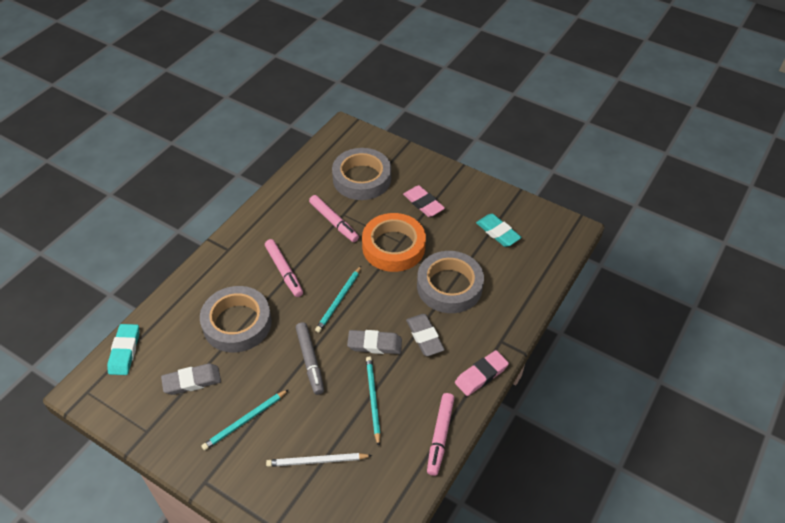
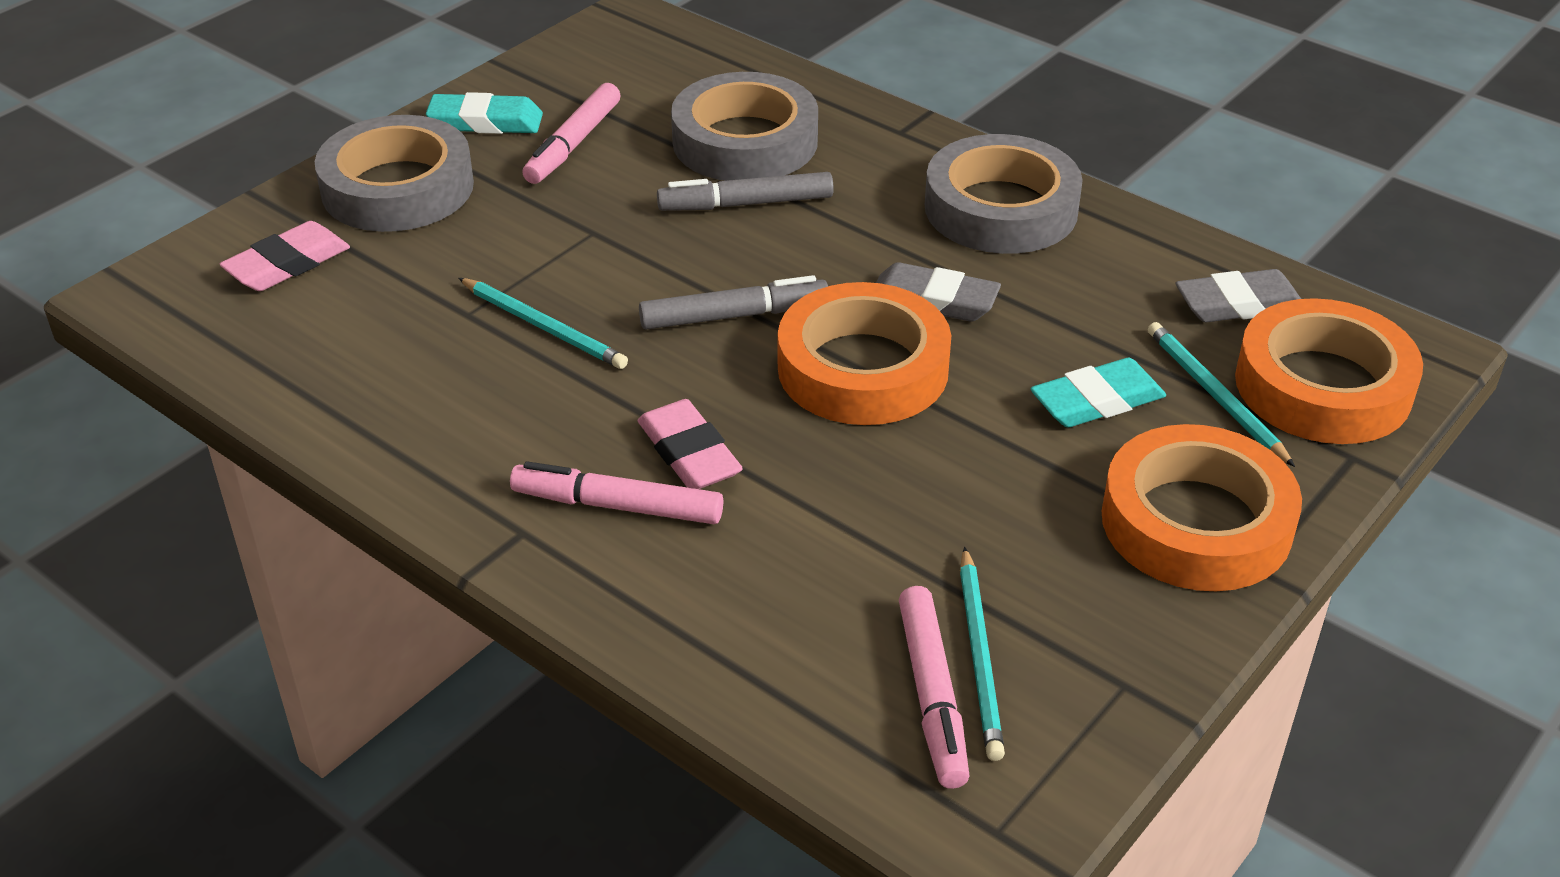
grey eraser: [161,363,221,395] [347,330,402,354] [406,314,445,356] = 3 -> [876,262,1001,322] [1176,269,1301,322] = 2
grey marker: [296,322,324,395] = 1 -> [639,275,828,330] [657,172,834,211] = 2
orange tape: [362,213,426,272] = 1 -> [778,282,951,425] [1102,424,1302,591] [1235,298,1423,444] = 3
white pencil: [266,453,372,467] = 1 -> none = 0

